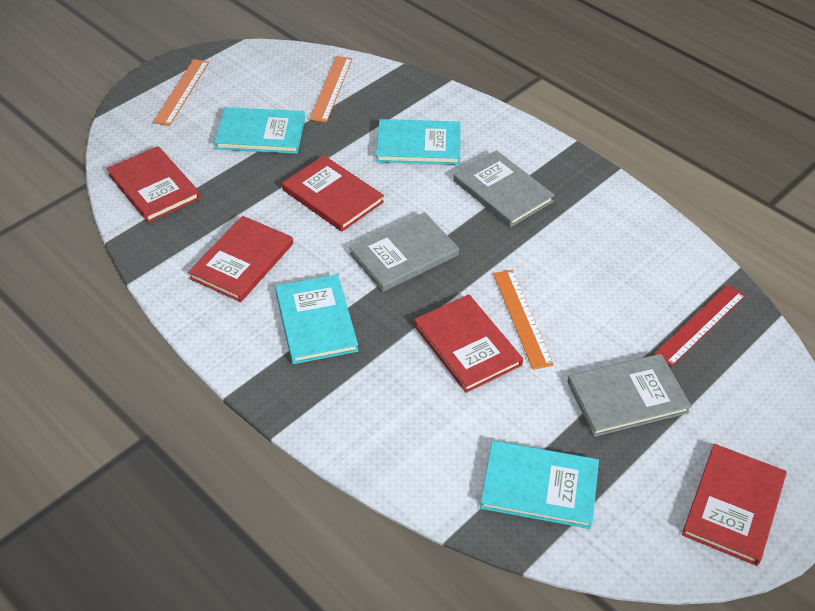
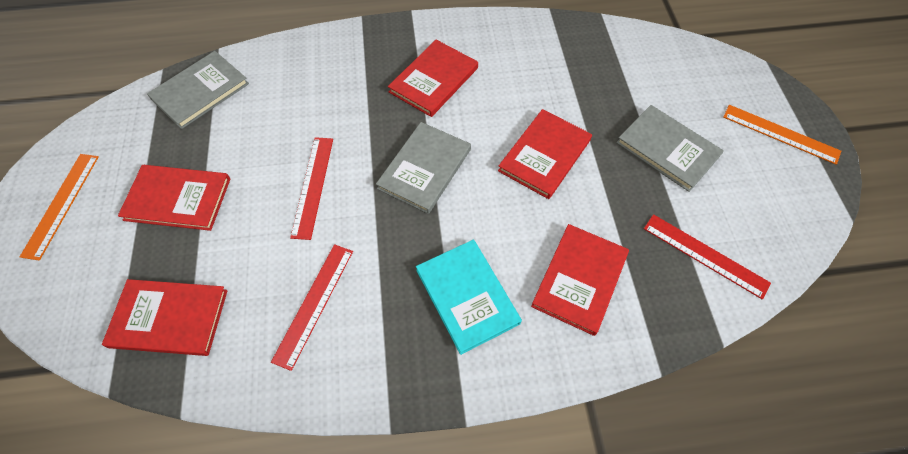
orange ruler: [153,59,209,126] [309,56,352,122] [493,270,554,370] = 3 -> [20,154,98,261] [723,105,841,165] = 2
red ruler: [654,285,746,367] = 1 -> [271,244,353,371] [290,137,333,240] [644,214,771,299] = 3
turquoise book: [214,107,305,154] [275,274,359,364] [376,119,461,165] [480,441,599,529] = 4 -> [416,240,522,355] = 1

